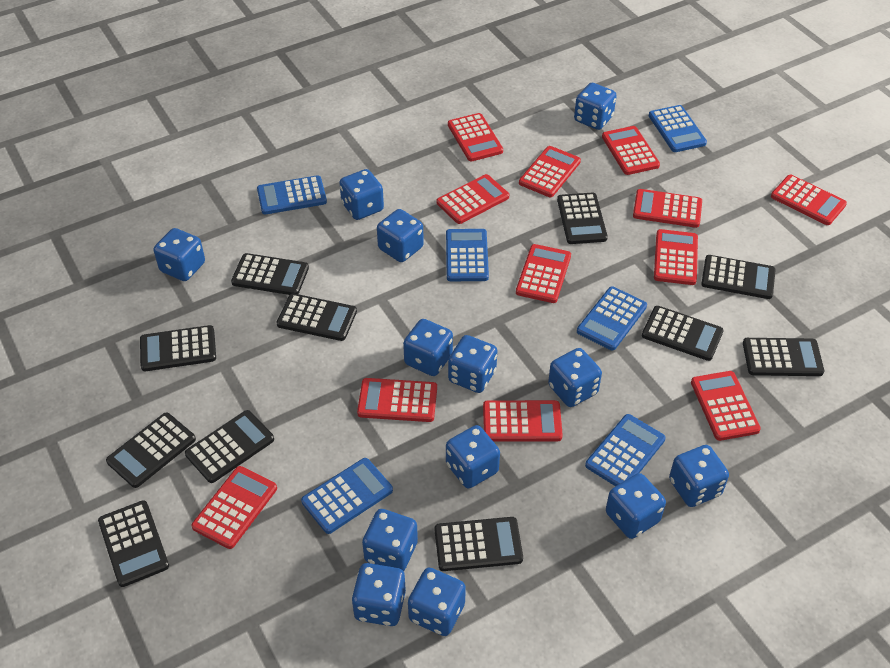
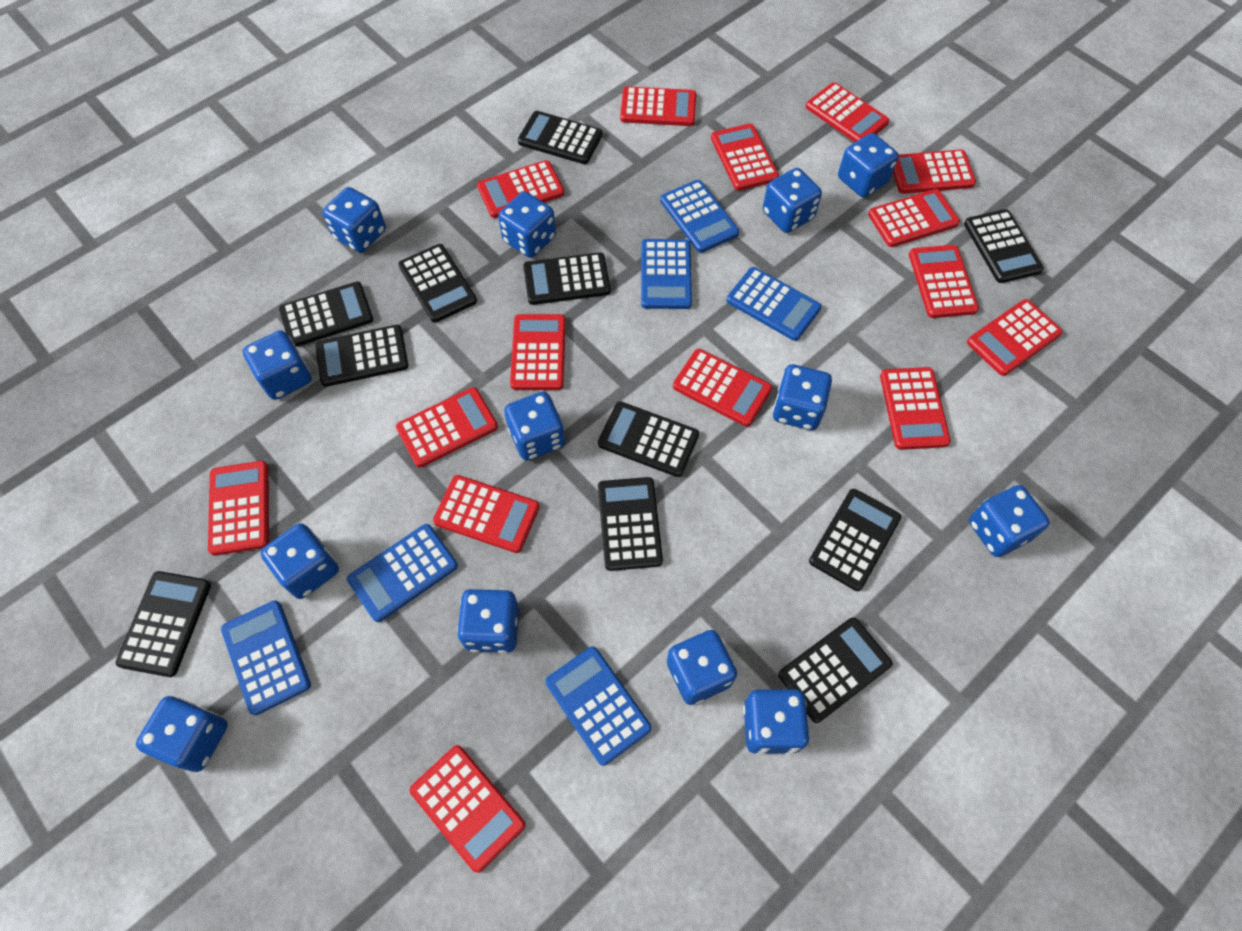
red calculator: [191,466,277,549] [357,378,437,422] [437,174,509,224] [448,113,503,161] [483,400,563,442] [516,244,571,303] [519,146,581,197] [602,126,660,175] [633,189,702,228] [654,229,698,285] [691,371,761,441] [771,175,847,225] = 12 -> [208,461,269,556] [396,387,498,468] [410,745,526,873] [433,475,539,553] [477,160,564,218] [510,314,566,390] [620,86,696,126] [673,349,772,427] [711,124,779,191] [806,82,889,142] [868,189,960,247] [880,367,951,450] [893,150,976,194] [909,245,979,318] [967,299,1063,376] = 15

